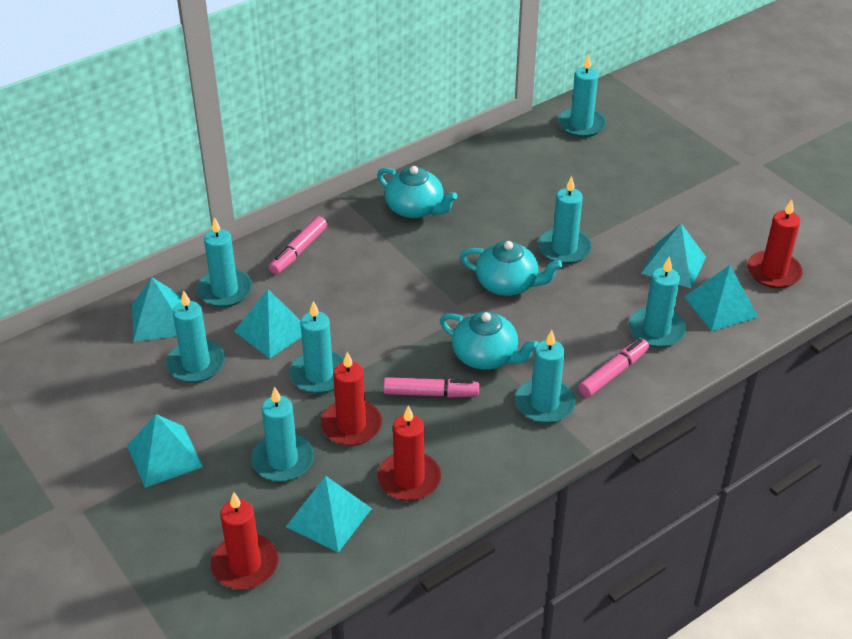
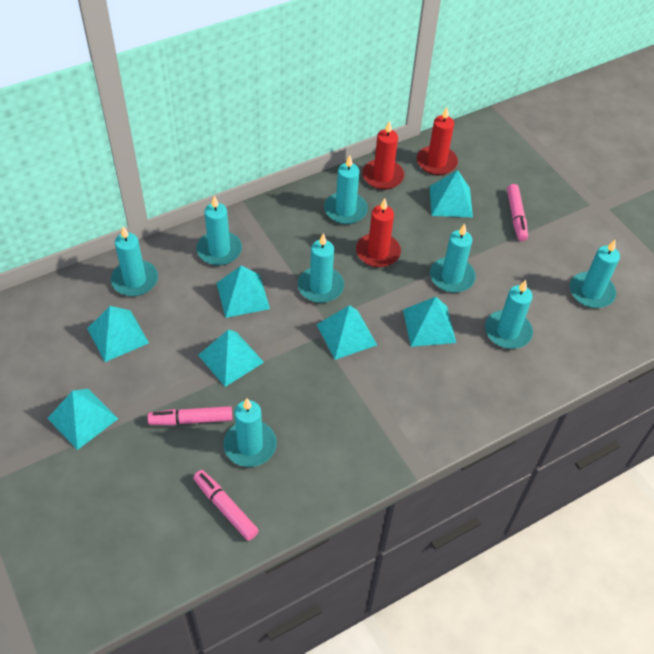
red candle: [211,492,279,589] [321,352,382,446] [377,405,441,501] [747,199,803,288] = 4 -> [356,198,401,267] [362,121,404,190] [417,107,458,175] = 3
turquoise pyramid: [127,414,203,488] [132,277,182,342] [234,289,302,358] [286,476,372,553] [641,223,706,288] [685,265,758,331] = 6 -> [47,389,118,450] [87,306,149,362] [198,330,264,387] [216,266,270,318] [316,305,377,360] [403,296,456,347] [430,170,473,218] = 7
turquoise teapot: [377,166,458,218] [440,311,538,370] [460,241,562,296] = 3 -> none = 0

